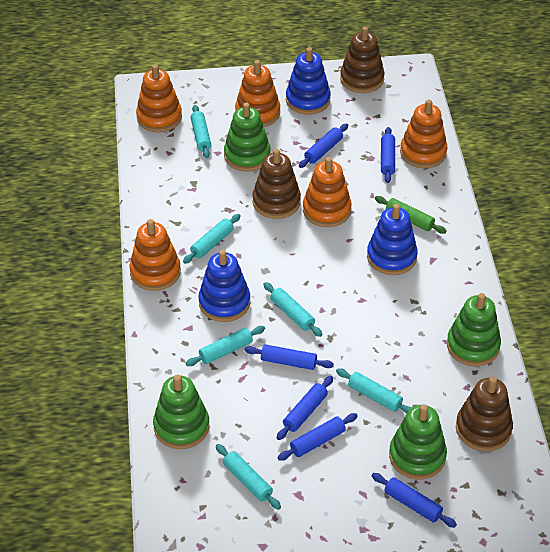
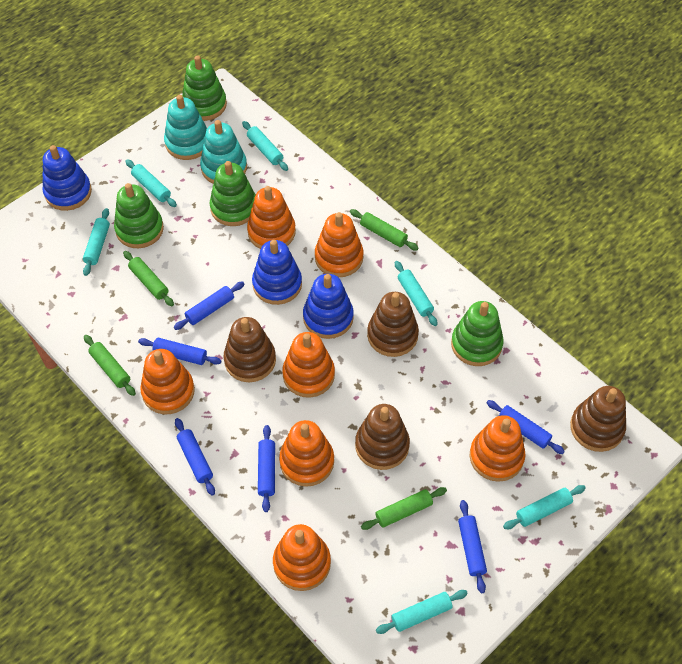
brown stacking toy: [252,149,301,219] [340,27,385,93] [456,377,513,452] = 3 -> [223,317,276,382] [355,404,410,470] [367,292,419,357] [570,386,626,452] = 4
green rolling pin: [375,196,447,234] = 1 -> [84,335,136,396] [123,251,174,306] [350,209,418,250] [361,487,447,530] = 4
orange stacking toy: [129,219,181,291] [136,64,182,132] [235,60,280,127] [303,157,352,227] [400,100,448,168] = 5 -> [140,349,195,414] [247,186,296,249] [273,524,331,591] [279,420,334,487] [282,332,335,398] [315,212,363,277] [470,415,525,482] = 7
turquoise stacking toy: none = 0 -> [164,95,207,160] [200,120,247,184] = 2

